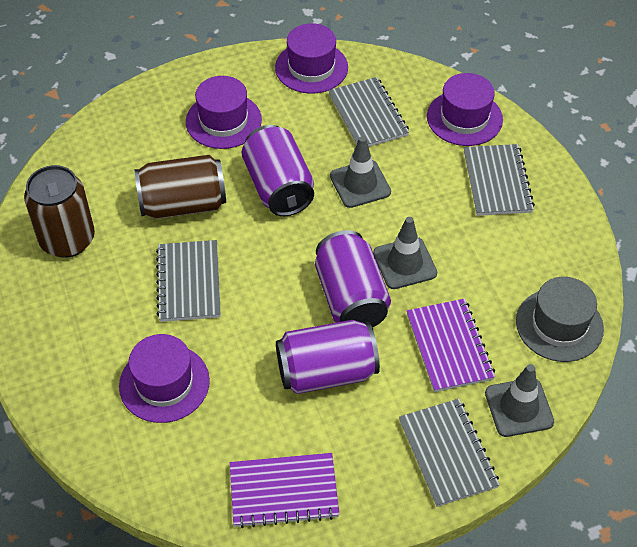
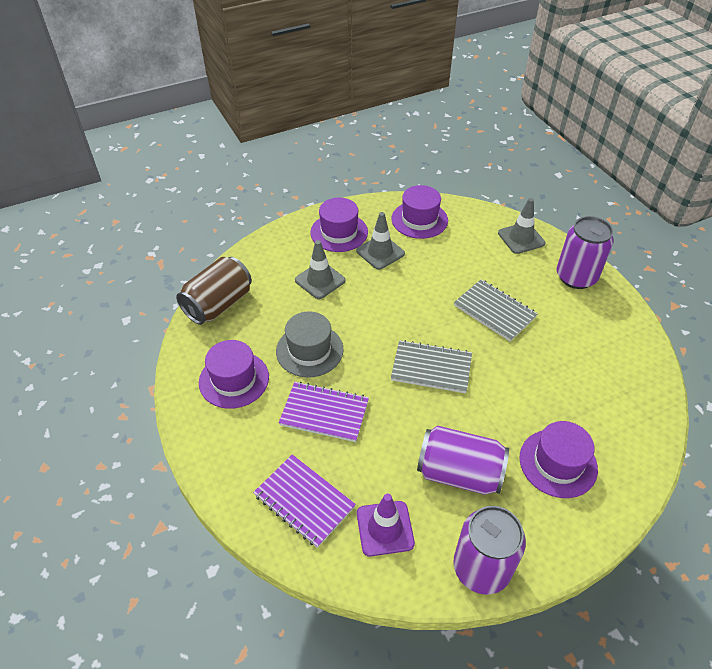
brown can: [24,165,95,258] [135,155,226,219] = 2 -> [176,257,252,325] = 1
grey notebook: [156,240,221,322] [328,77,409,147] [399,399,500,507] [464,144,535,216] = 4 -> [391,340,472,393] [454,279,538,341] = 2
purple traffic cone: none = 0 -> [357,494,415,557] = 1

